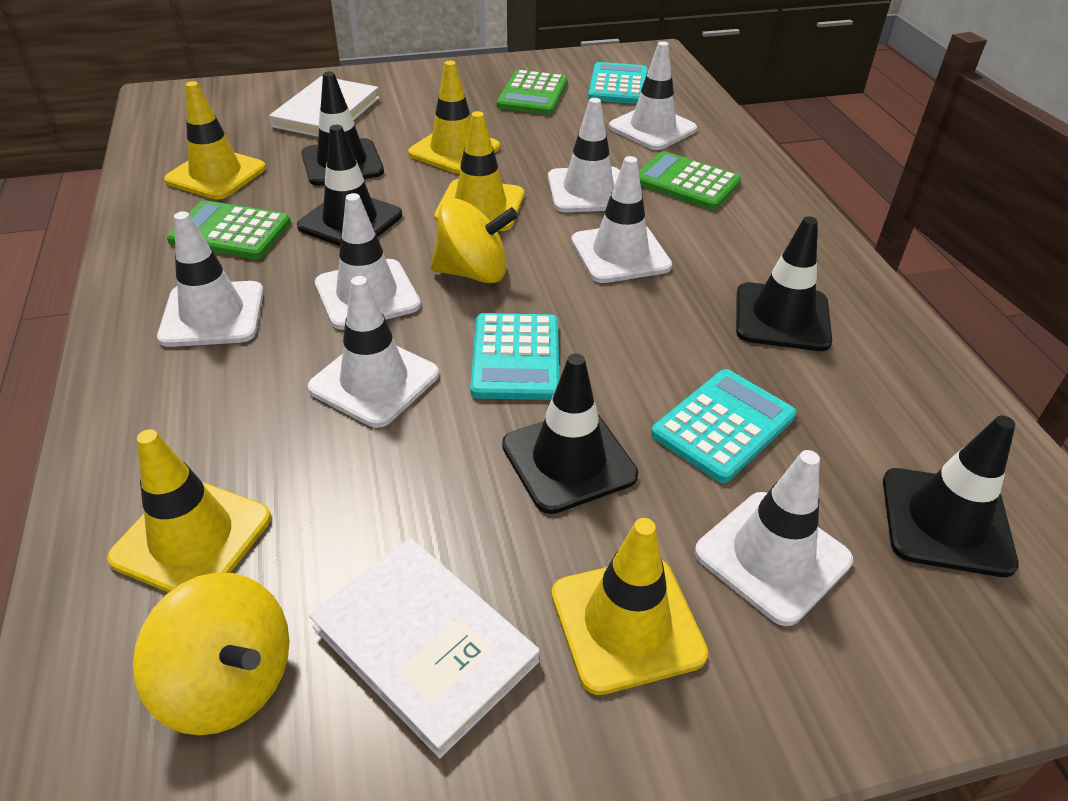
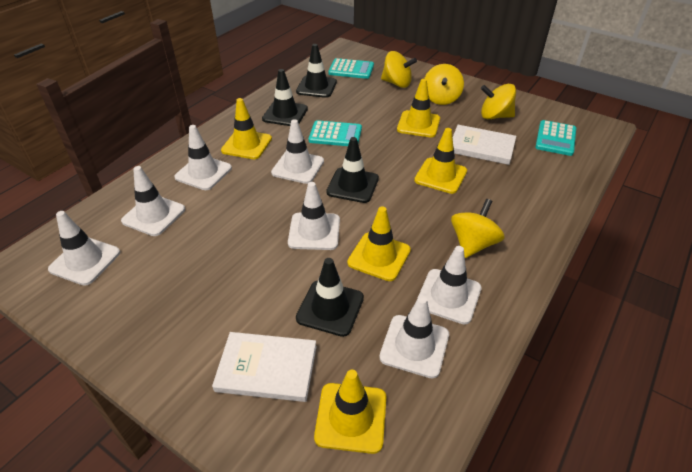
black traffic cone: [297,125,402,246] [301,71,384,186] [502,354,638,514] [736,216,832,351] [883,415,1019,577] = 5 -> [262,69,308,126] [296,44,337,98] [296,258,364,337] [326,137,379,203] = 4
green calculator: [166,200,291,259] [497,70,568,115] [639,151,741,210] = 3 -> none = 0
yellow spinning top: [133,573,289,735] [431,198,518,283] = 2 -> [381,51,417,88] [424,64,464,105] [451,199,505,258] [481,84,516,119] = 4

